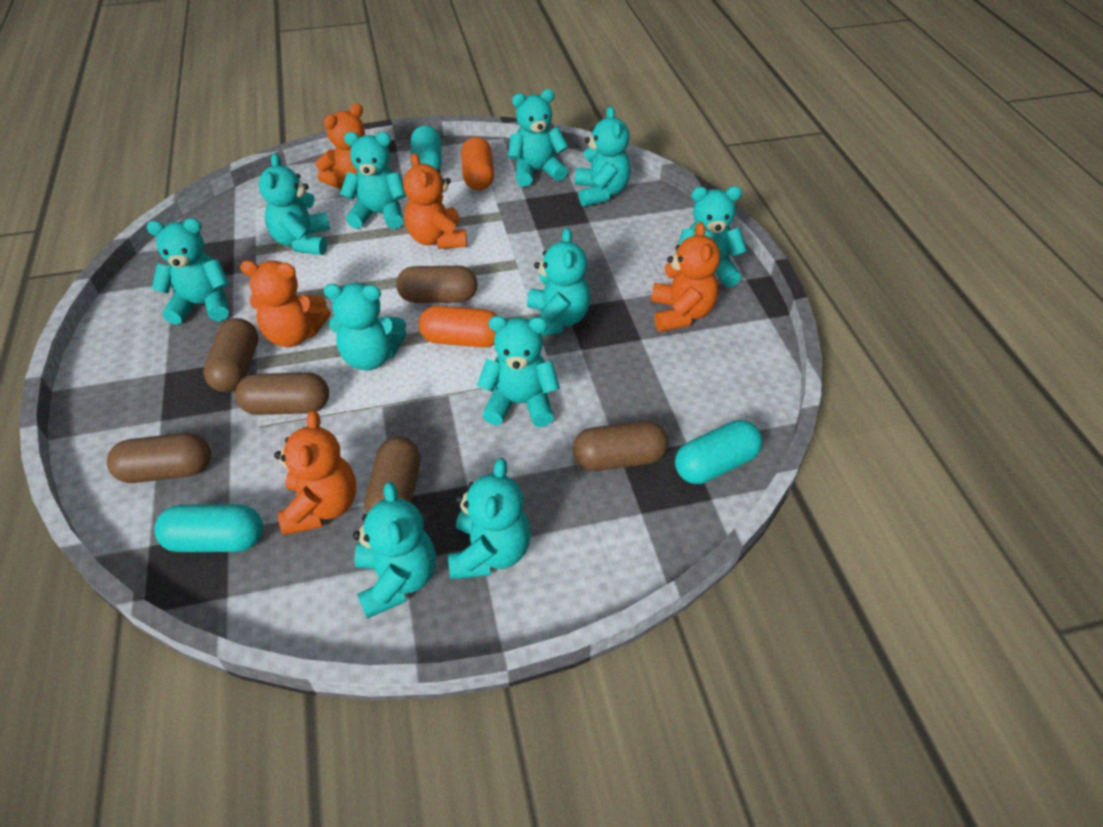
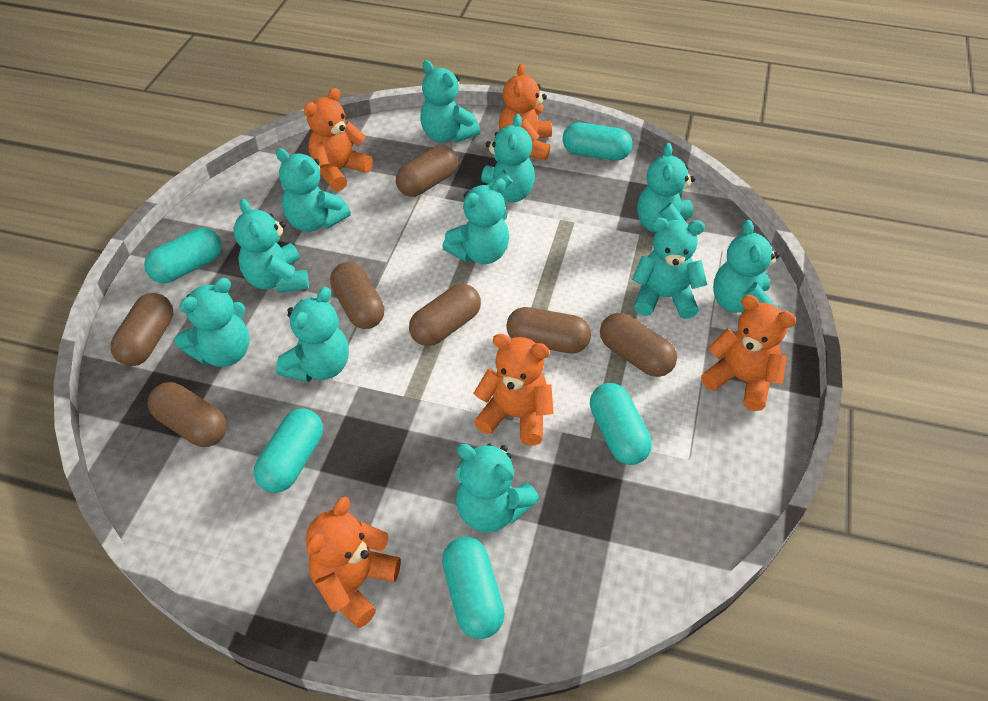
brown capsule: [107,433,211,483] [203,318,258,392] [235,372,329,415] [365,437,420,514] [396,266,478,303] [573,421,668,471] = 6 -> [110,293,173,366] [147,382,227,447] [330,262,385,329] [396,145,458,197] [409,284,481,346] [506,307,591,353] [600,313,677,377] = 7
orange capsule: [419,306,498,347] [461,137,494,190] = 2 -> none = 0
turquoise capsule: [154,504,263,552] [410,125,442,170] [675,420,763,484] = 3 -> [144,228,222,283] [254,408,323,493] [442,537,505,639] [562,122,633,161] [590,383,652,465] = 5

